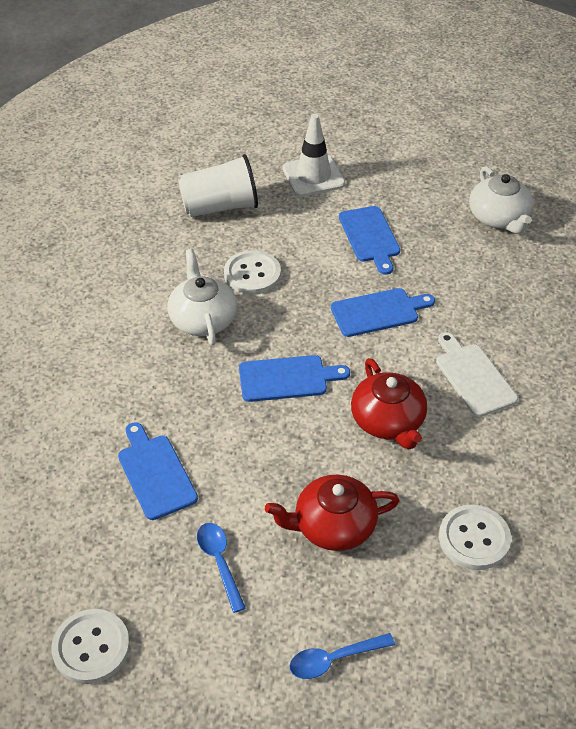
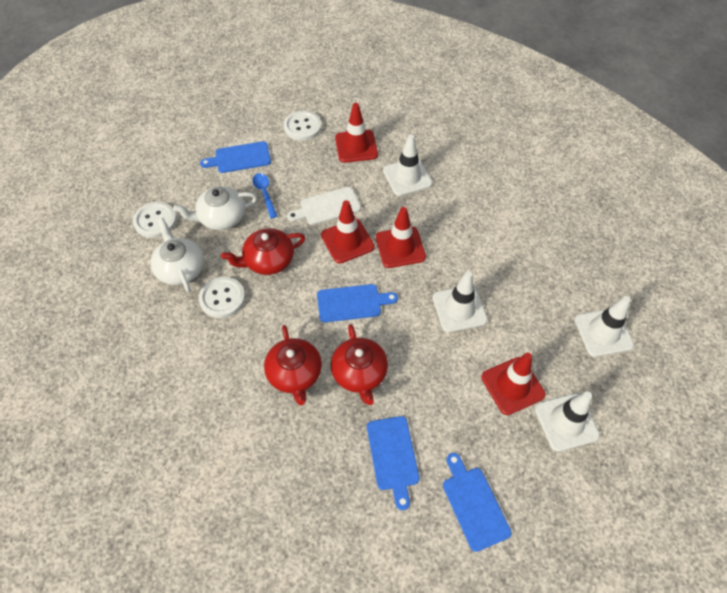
blue spoon: [197,523,246,613] [289,633,395,679] = 2 -> [252,173,277,218] = 1
red teapot: [265,475,400,551] [351,358,427,449] = 2 -> [221,228,306,275] [264,325,322,405] [331,324,388,405] = 3
red traffic cone: none = 0 -> [321,200,375,264] [335,103,378,163] [376,207,426,268] [481,353,546,415] = 4
white cup: [178,154,258,217] = 1 -> none = 0
white traffic cone: [283,114,345,196] = 1 -> [383,134,433,196] [432,271,488,332] [535,391,600,452] [574,296,634,357] = 4

